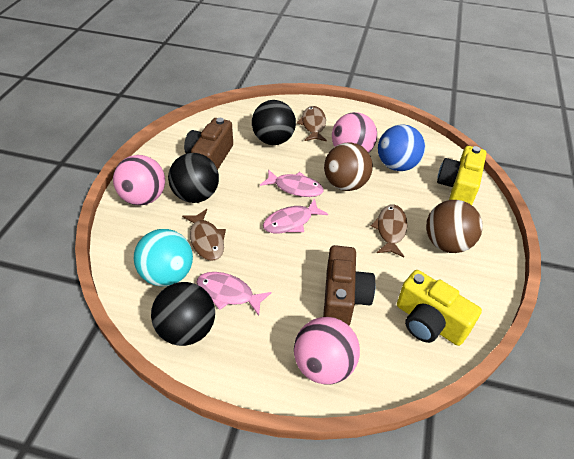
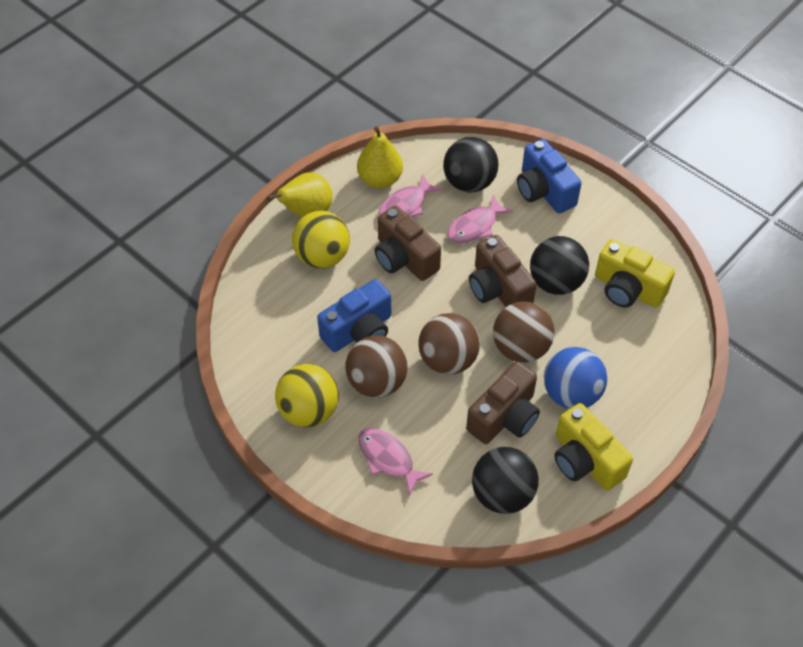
blue camera: none = 0 -> [317,279,391,352] [517,139,582,213] = 2
brown ball: [324,143,373,191] [426,200,483,253] = 2 -> [345,335,408,398] [418,313,480,375] [493,301,554,363] = 3
brown camera: [184,118,233,170] [323,245,376,326] = 2 -> [374,206,441,281] [466,361,540,444] [469,235,537,307] = 3
brown fish: [182,209,226,261] [297,106,327,141] [371,204,407,257] = 3 -> none = 0
pink ball: [113,155,165,205] [294,317,360,384] [332,112,377,153] = 3 -> none = 0
turquoise ball: [134,229,193,287] = 1 -> none = 0
yellow ball: none = 0 -> [275,364,339,427] [292,211,350,269] = 2
yellow pear: none = 0 -> [267,172,332,218] [357,127,403,188] = 2

